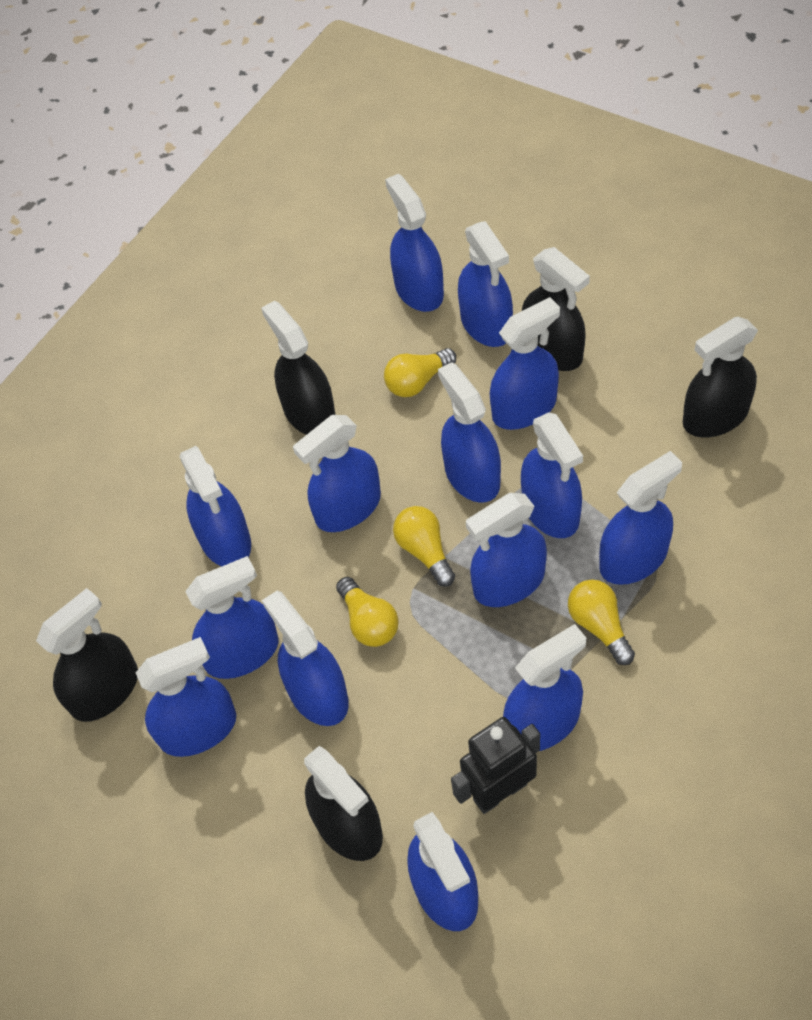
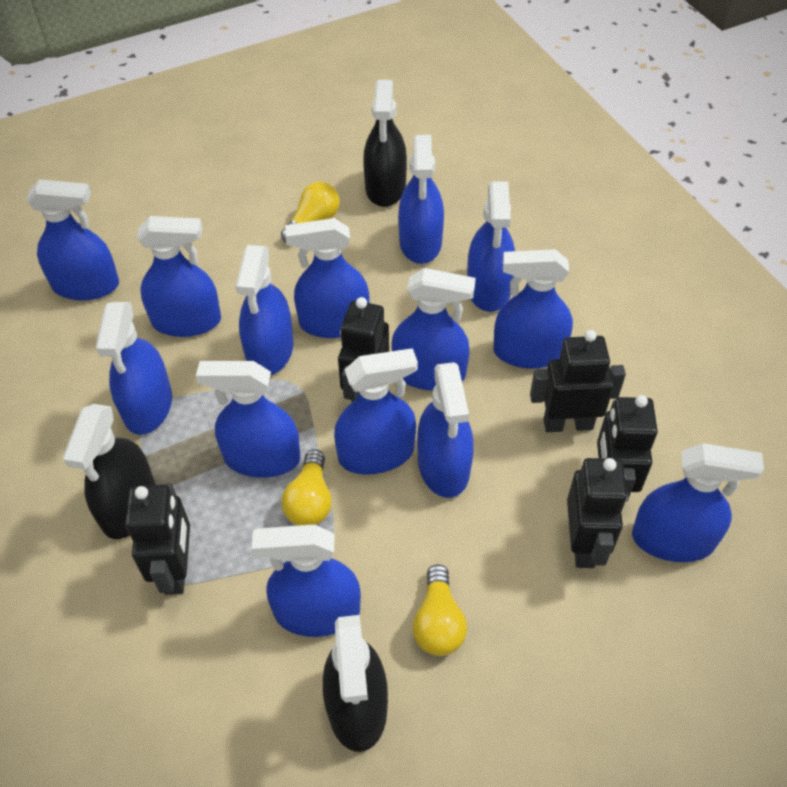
black robot: [451,717,540,814] = 1 -> [125,483,190,595] [338,297,389,402] [530,330,626,432] [567,458,628,568] [597,395,658,502] = 5
black spray bottle: [36,588,138,722] [261,301,336,435] [304,746,383,861] [522,247,590,371] [683,317,758,437] = 5 -> [63,404,156,539] [323,615,388,752] [363,80,407,207] = 3
yellow light bulb: [336,577,399,647] [384,348,456,397] [393,506,455,587] [568,579,635,665] = 4 -> [281,182,340,242] [281,449,332,526] [412,564,467,656] = 3

